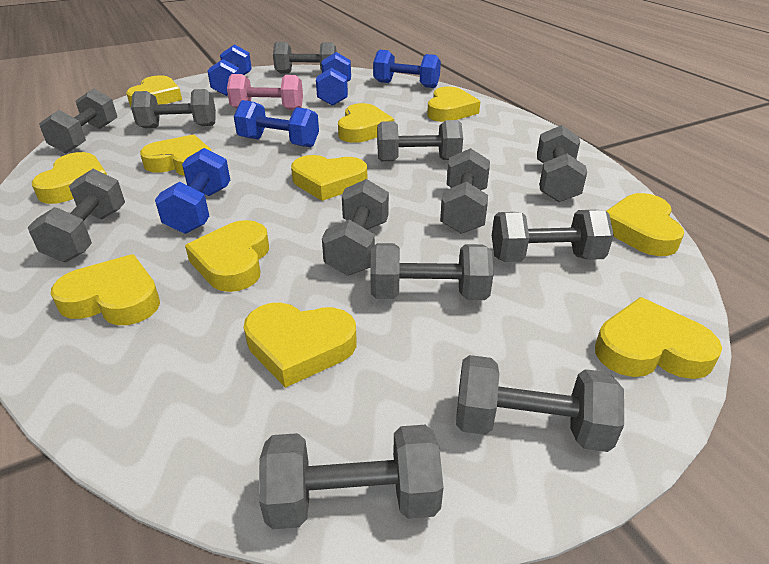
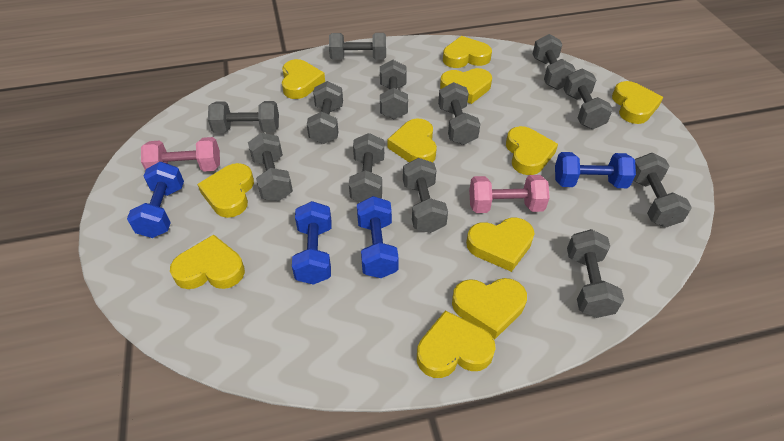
blue dumbbell: [155,148,230,234] [207,44,252,96] [234,100,319,147] [316,52,351,106] [373,50,441,88] = 5 -> [127,162,184,238] [292,201,331,285] [357,196,399,278] [555,152,636,188] = 4
pink dumbbell: [227,74,303,110] = 1 -> [141,137,220,172] [469,175,550,213] = 2

